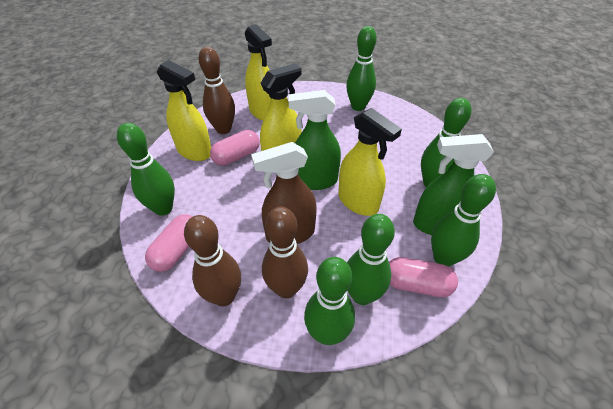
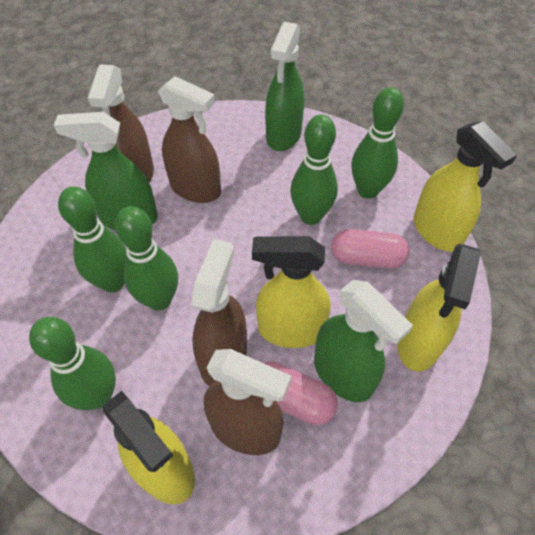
brown bowling pin: [184,215,241,306] [198,47,235,134] [262,206,308,298] = 3 -> none = 0
brown spray bottle: [251,142,317,244] = 1 -> [88,64,154,183] [158,76,221,203] [191,239,247,386] [204,349,291,455] = 4
green bowling pin: [117,123,175,216] [304,257,355,345] [346,26,377,111] [347,214,395,305] [421,98,471,187] [431,174,496,266] = 6 -> [29,317,116,410] [58,186,127,292] [115,206,178,311] [290,114,338,225] [351,87,404,199] = 5
green spray bottle: [288,90,341,190] [413,134,494,235] = 2 -> [54,112,158,230] [265,22,304,151] [314,280,413,402] = 3
pink capsule: [145,214,193,272] [210,130,260,166] [389,257,458,297] = 3 -> [264,362,338,425] [331,229,409,269] = 2

